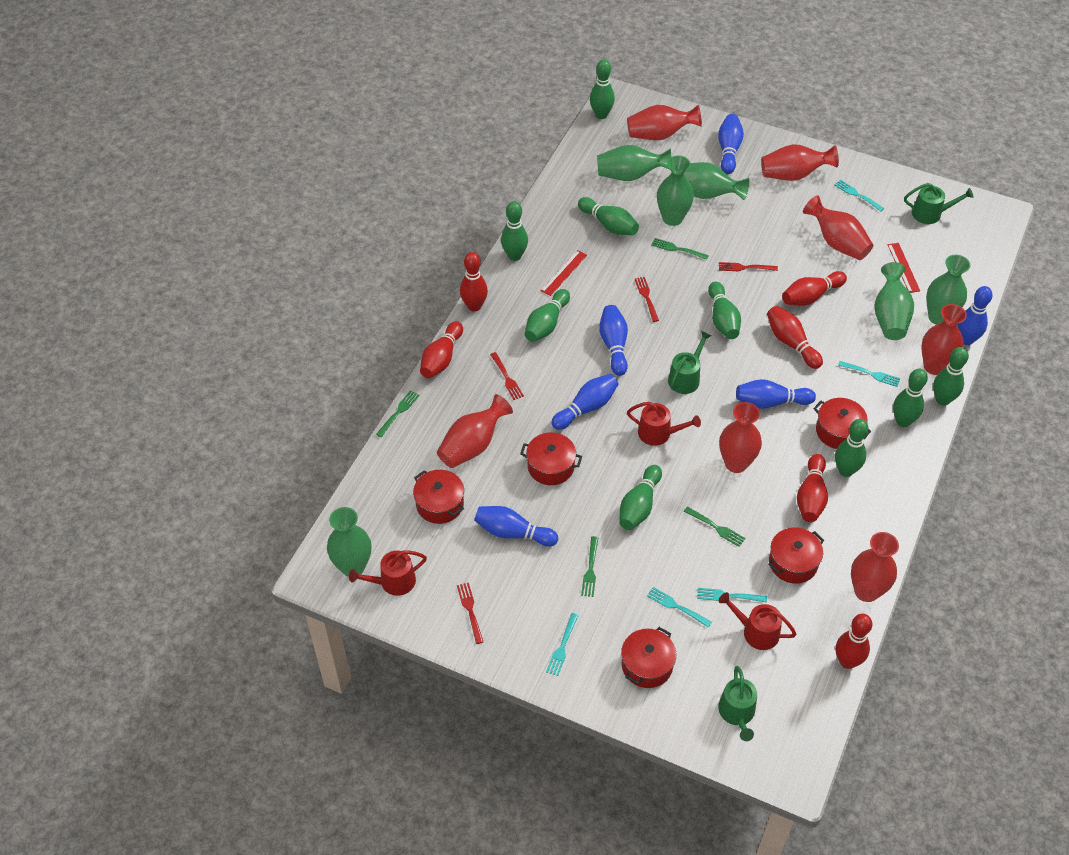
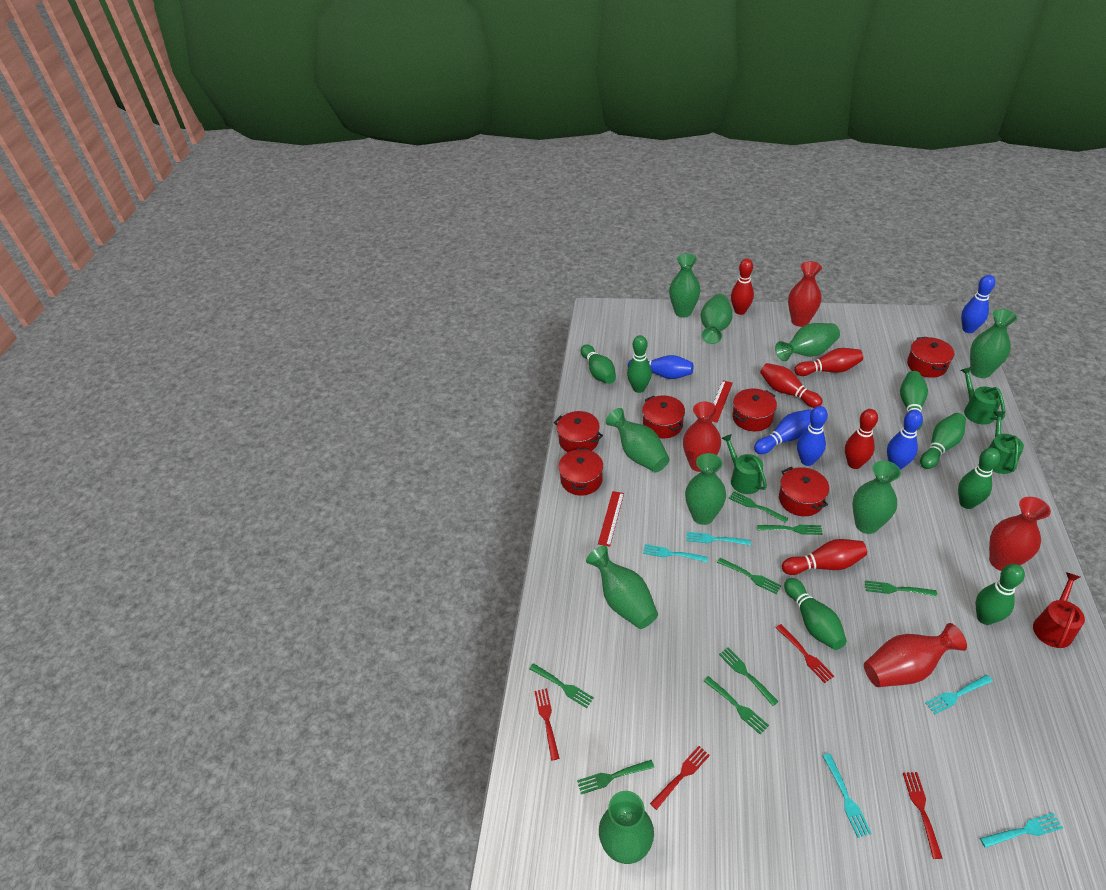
blue bowling pin: [474,506,558,546] [551,374,618,430] [599,305,628,376] [718,114,744,174] [736,379,816,409] [958,286,993,345] = 6 -> [628,355,693,379] [754,409,812,454] [797,406,828,466] [887,410,923,470] [961,275,995,333] = 5
green bowling pin: [501,201,528,261] [525,289,570,342] [578,197,639,235] [590,60,615,119] [619,465,662,530] [708,282,741,339] [835,419,869,477] [893,369,928,427] [933,347,969,406] = 9 -> [581,344,616,384] [627,335,652,393] [784,578,847,650] [900,371,928,430] [920,413,966,469] [958,448,1000,509] [976,564,1025,625] = 7
green fork: [376,391,419,437] [581,536,598,597] [651,238,709,260] [684,507,745,547] = 4 -> [529,663,594,708] [577,760,654,794] [704,676,769,735] [717,558,781,594] [719,647,779,706] [729,491,789,523] [757,525,823,535] [865,581,937,596] = 8
green vase: [327,507,371,577] [597,145,671,181] [657,155,694,226] [684,162,750,200] [874,262,914,340] [926,255,971,324] = 6 -> [586,545,658,629] [599,791,654,864] [606,408,669,472] [669,254,701,318] [685,453,726,525] [701,294,733,344] [775,323,840,361] [852,461,901,534] [970,309,1017,378] = 9
red bowling pin: [420,321,463,378] [460,252,488,312] [767,306,823,369] [782,271,847,306] [797,454,828,522] [836,614,872,669] = 6 -> [731,259,754,315] [760,363,823,408] [782,539,867,575] [794,348,863,376] [845,409,878,469] = 5
red pot: [413,470,464,524] [520,432,582,485] [621,627,676,688] [768,527,824,584] [813,398,871,449] = 5 -> [554,411,603,452] [558,448,603,496] [642,395,685,438] [733,388,777,431] [779,467,829,516] [907,337,954,378] = 6
red vase: [437,394,513,468] [627,105,702,140] [719,402,762,473] [761,144,839,181] [803,195,873,260] [851,532,899,602] [921,304,967,375] = 7 -> [683,402,721,472] [788,261,822,327] [864,623,967,687] [989,497,1051,571] = 4
red watering can: [349,550,427,596] [627,402,701,446] [719,592,796,650] = 3 -> [1033,572,1085,648] = 1

